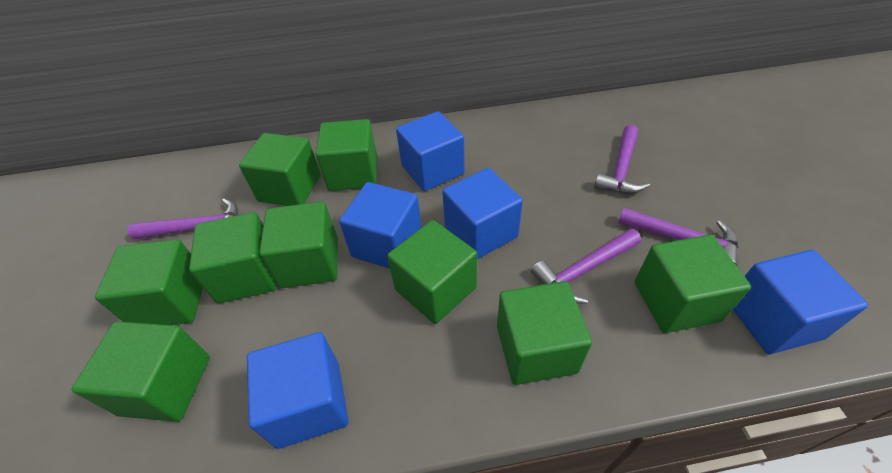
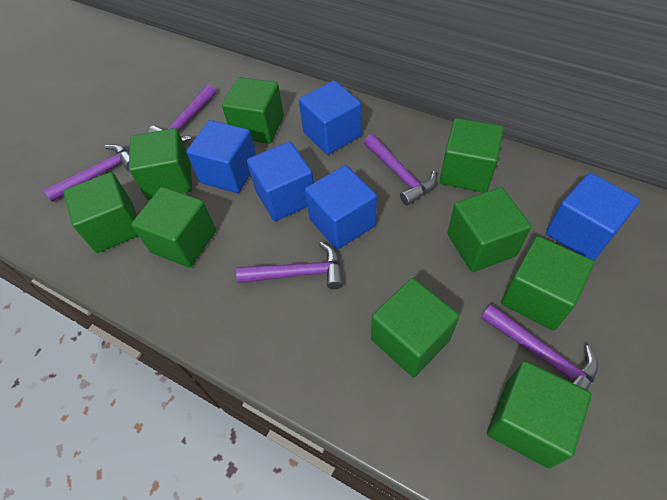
purple hammer: [127,198,238,240] [531,229,641,304] [594,125,650,194] [618,208,738,267] = 4 -> [44,144,129,202] [148,84,216,143] [236,242,343,289] [364,134,437,206] [481,304,598,390] = 5

